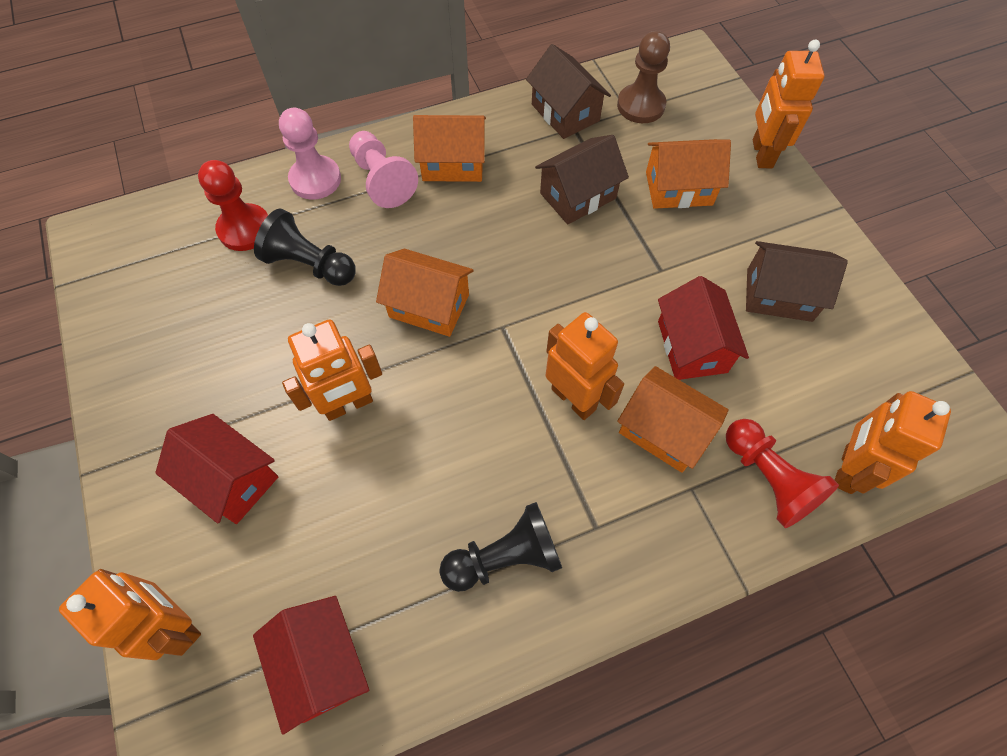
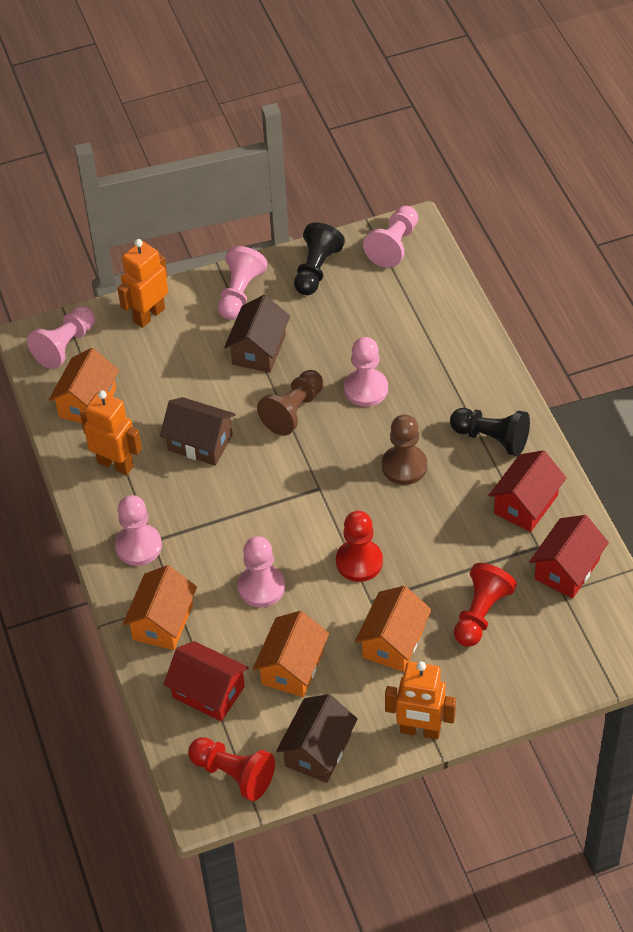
brown pawn: [617,31,670,123] = 1 -> [257,370,323,436] [382,414,427,485] = 2
orange robot: [59,569,201,660] [282,319,382,421] [545,312,624,420] [753,39,825,168] [835,391,951,494] = 5 -> [80,390,142,475] [117,239,168,328] [385,661,456,740] = 3
pink pawn: [279,108,341,200] [349,131,418,208] = 2 -> [27,306,95,369] [115,495,162,566] [218,246,268,320] [237,536,285,607] [344,337,388,407] [363,206,418,268] = 6
red pawn: [198,160,268,251] [726,419,839,528] = 2 -> [188,737,275,801] [336,511,383,582] [454,563,517,647] = 3

